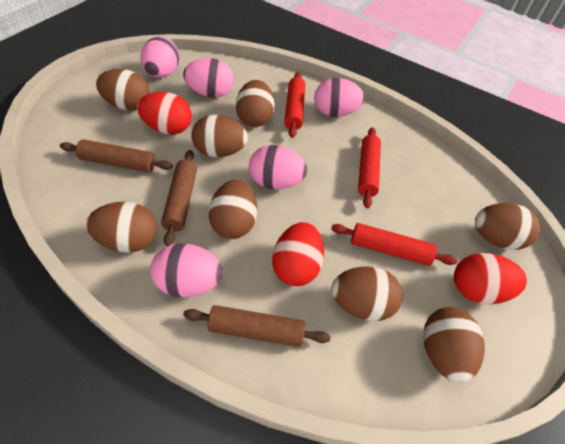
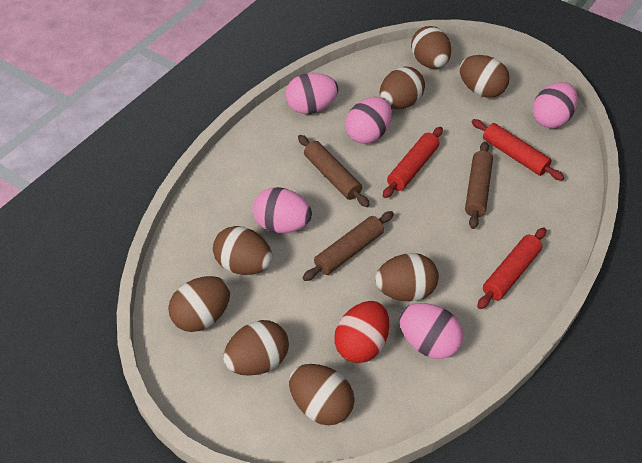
red egg: [137,92,192,134] [272,222,324,286] [454,253,527,304] = 3 -> [334,301,389,363] = 1

